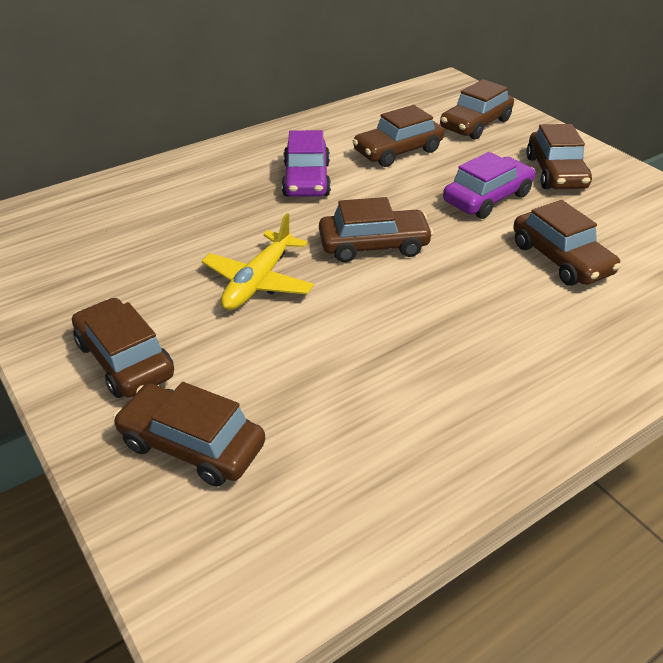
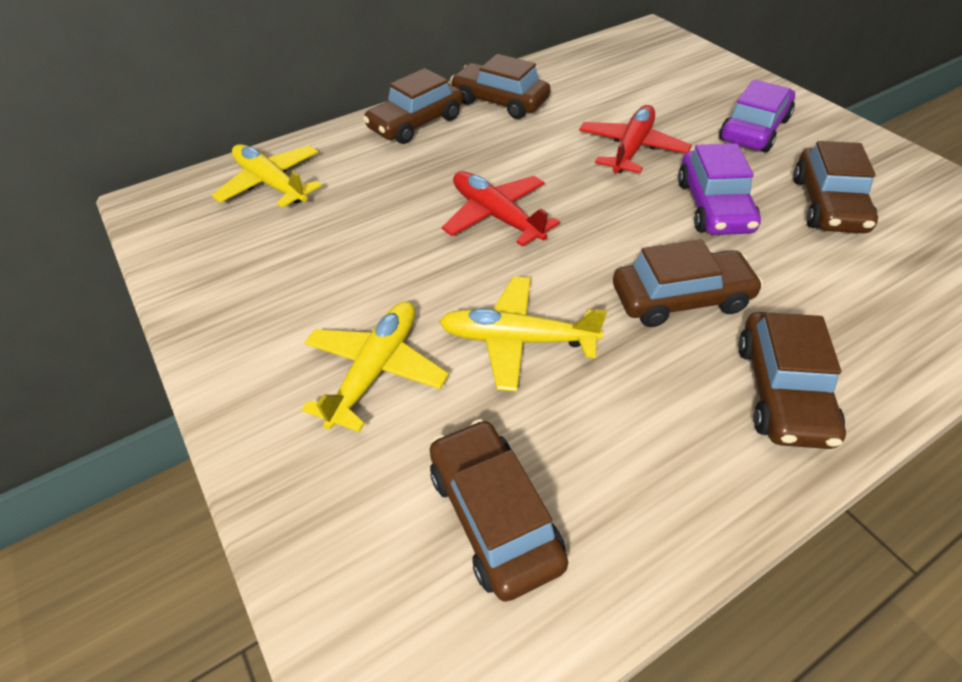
brown car: [72,298,174,398] [113,382,265,487] [319,197,433,262] [353,105,444,167] [440,79,514,140] [513,200,621,286] [526,124,592,189] = 7 -> [363,68,463,144] [430,419,568,602] [450,54,551,119] [613,239,763,327] [738,312,846,449] [793,141,878,233] = 6
red plane: none = 0 -> [442,171,560,246] [579,105,692,173] = 2
yellow plane: [202,213,314,310] = 1 -> [212,144,322,208] [301,301,449,432] [439,277,607,392] = 3

